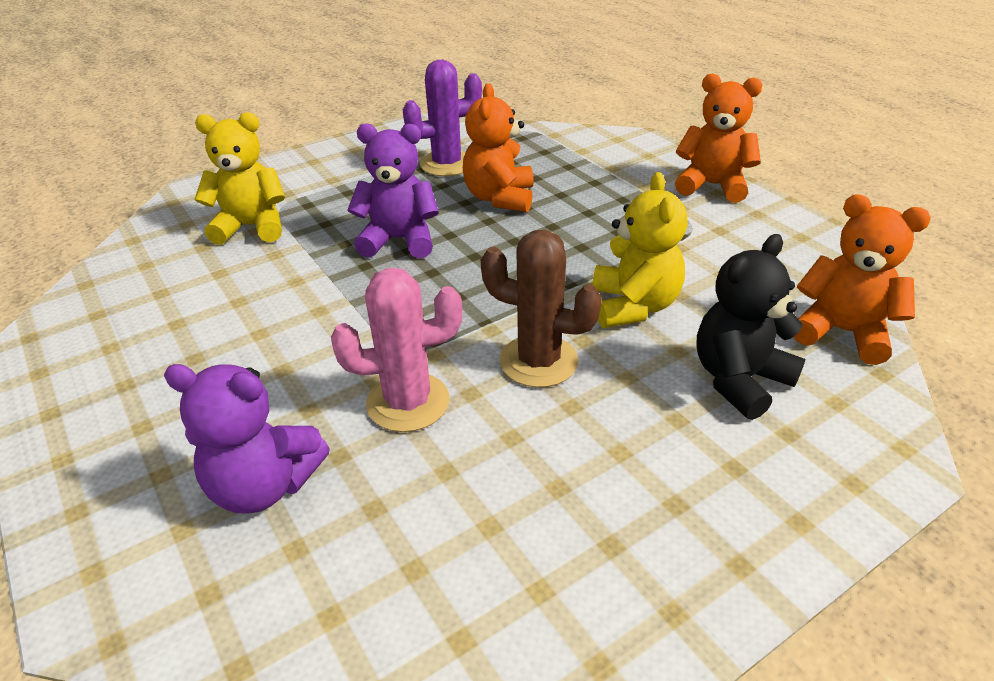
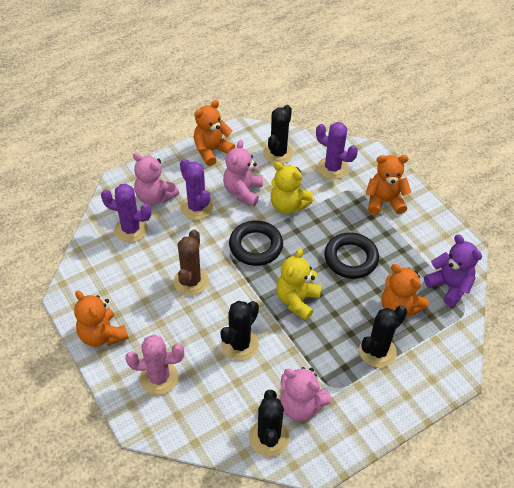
black cactus: none = 0 -> [220,301,259,361] [249,390,289,457] [263,105,294,164] [359,305,407,368] = 4
black ring: none = 0 -> [229,221,283,266] [324,233,379,279] = 2
black teddy bear: [696,234,806,420] = 1 -> none = 0
orange teddy bear: [463,84,534,212] [675,74,762,203] [794,194,931,365] = 3 -> [74,291,129,347] [194,100,235,166] [366,155,411,215] [381,264,429,317] = 4
pink teddy bear: none = 0 -> [133,153,179,205] [223,140,263,207] [280,367,332,421] = 3
purple cactus: [403,60,482,176] = 1 -> [101,184,152,243] [180,159,213,220] [316,122,358,179] = 3
purple teddy bear: [164,364,330,514] [347,123,439,258] = 2 -> [424,234,482,307] = 1

